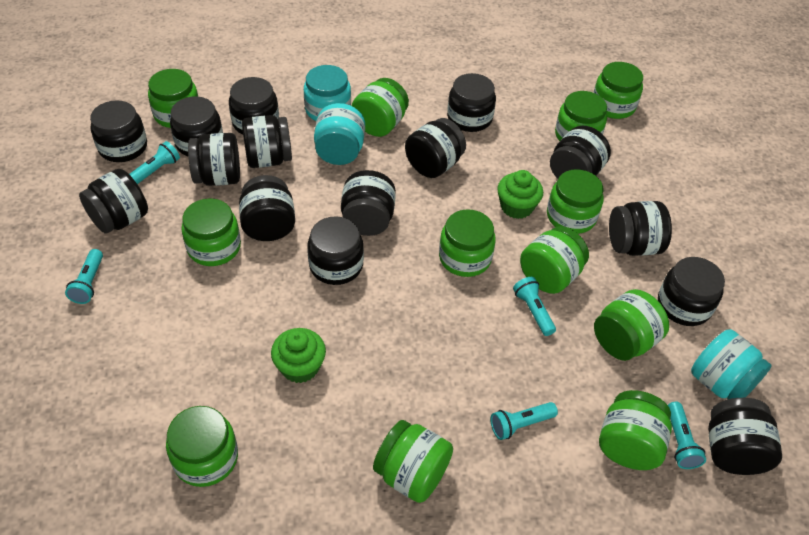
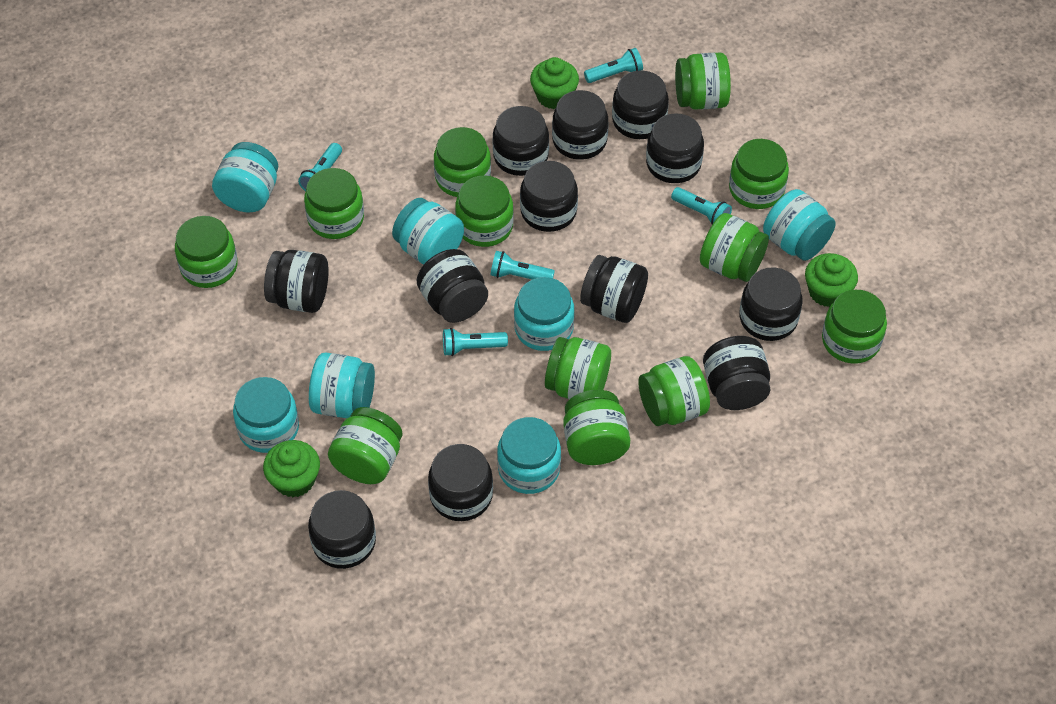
black jar: [79,169,148,234] [90,100,147,162] [170,96,223,156] [188,133,240,186] [229,77,279,135] [239,175,295,241] [242,115,292,168] [308,216,364,285] [341,170,396,236] [405,118,466,178] [447,73,496,132] [550,126,611,179] [609,201,672,256] [658,257,725,326] [708,398,782,475] = 15 -> [264,250,328,313] [308,490,376,569] [417,249,488,323] [428,444,493,521] [492,106,549,176] [520,161,578,232] [552,90,608,160] [580,255,648,323] [612,70,669,139] [646,113,704,183] [703,336,770,410] [740,267,803,341] = 12
green cupcake: [271,328,326,383] [497,170,543,219] = 2 -> [263,440,320,497] [530,57,579,109] [805,253,858,307] = 3
turquoise jar: [304,65,351,121] [314,103,365,165] [691,329,772,399] = 3 -> [212,142,278,212] [233,377,299,453] [309,353,375,418] [392,198,464,265] [497,417,561,494] [514,277,574,351] [763,189,836,261] = 7

